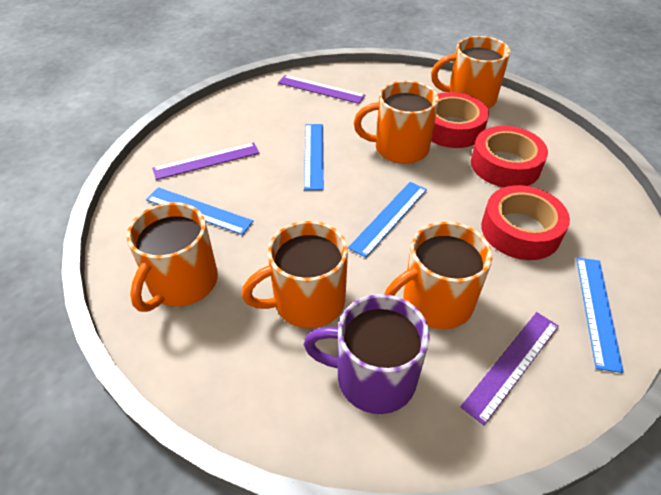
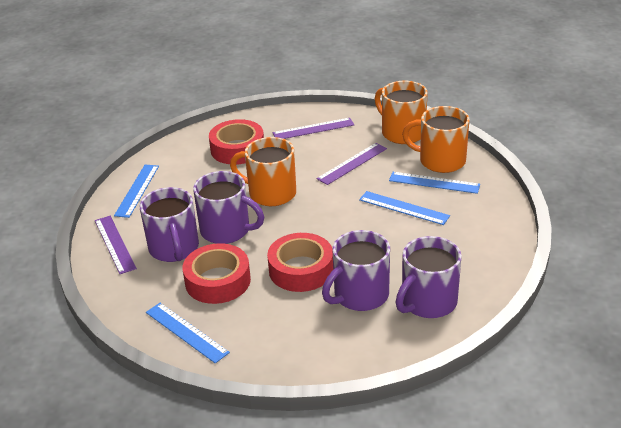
orange mug: [126,202,218,312] [242,221,348,328] [354,81,439,164] [385,221,493,329] [431,36,511,109] = 5 -> [230,137,296,206] [375,81,428,144] [402,106,470,173] = 3
purple mug: [304,294,430,414] = 1 -> [140,187,199,262] [193,171,264,244] [322,230,390,311] [396,236,462,318] = 4

